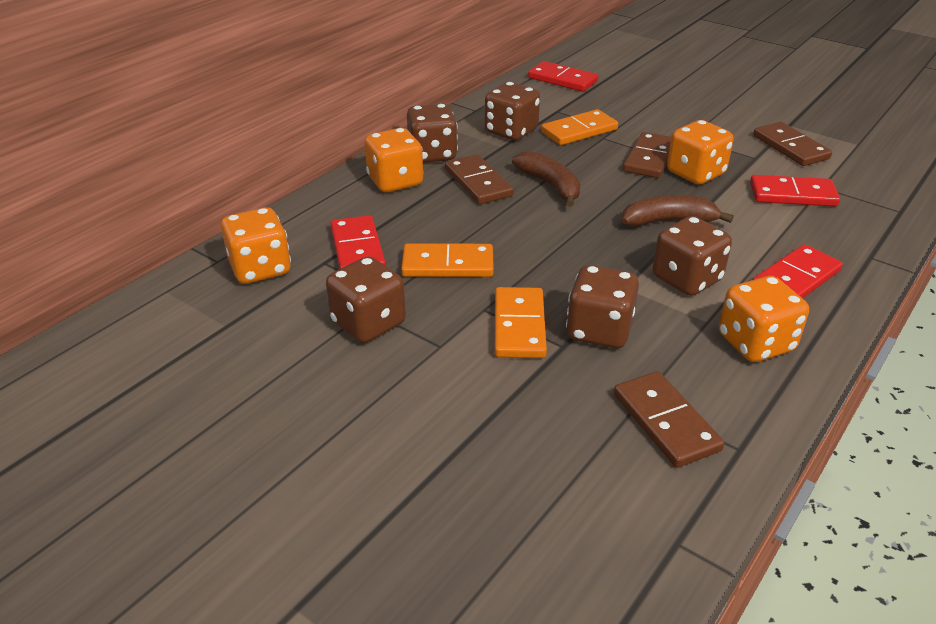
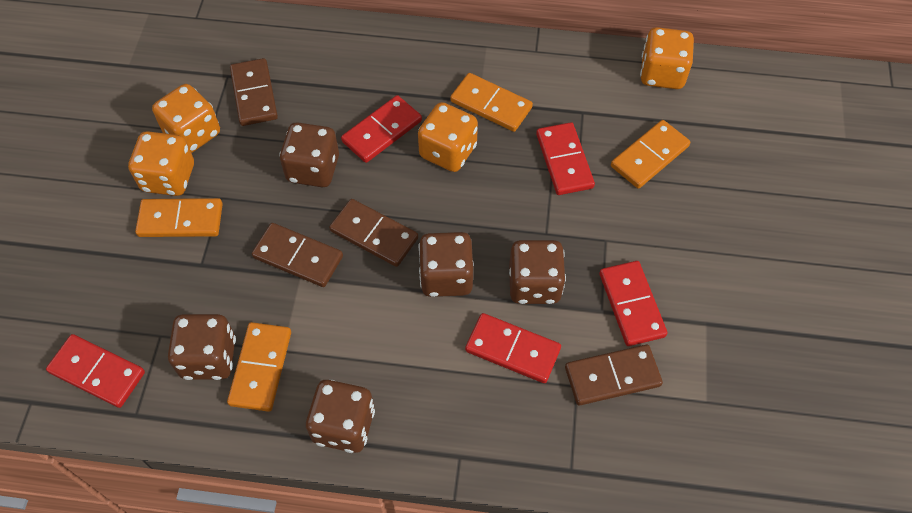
brown banana: [512,151,580,207] [622,195,734,227] = 2 -> none = 0
orange domino: [401,243,494,277] [495,287,547,358] [541,109,618,145] = 3 -> [135,198,223,237] [227,322,291,412] [450,73,533,132] [611,120,690,189] = 4
red domino: [330,215,386,269] [528,61,598,92] [750,175,840,207] [753,244,843,298] = 4 -> [46,334,145,408] [341,95,422,163] [465,313,561,383] [536,122,595,195] [599,261,668,346] = 5

